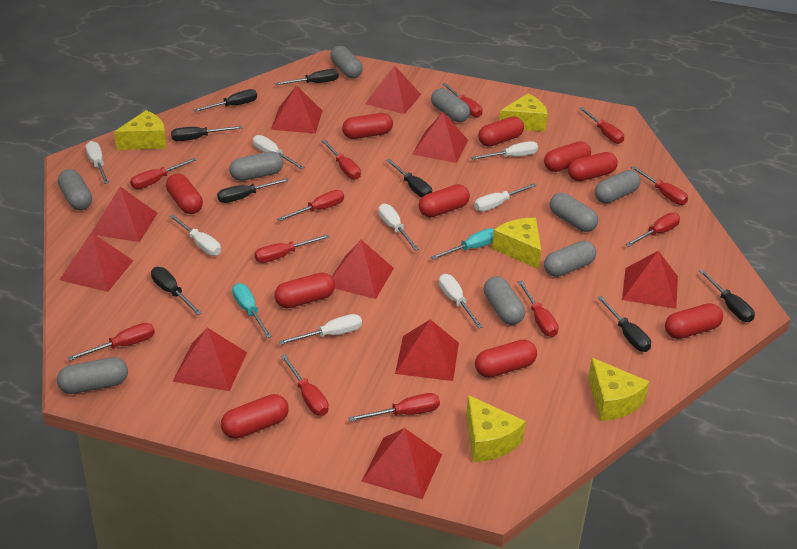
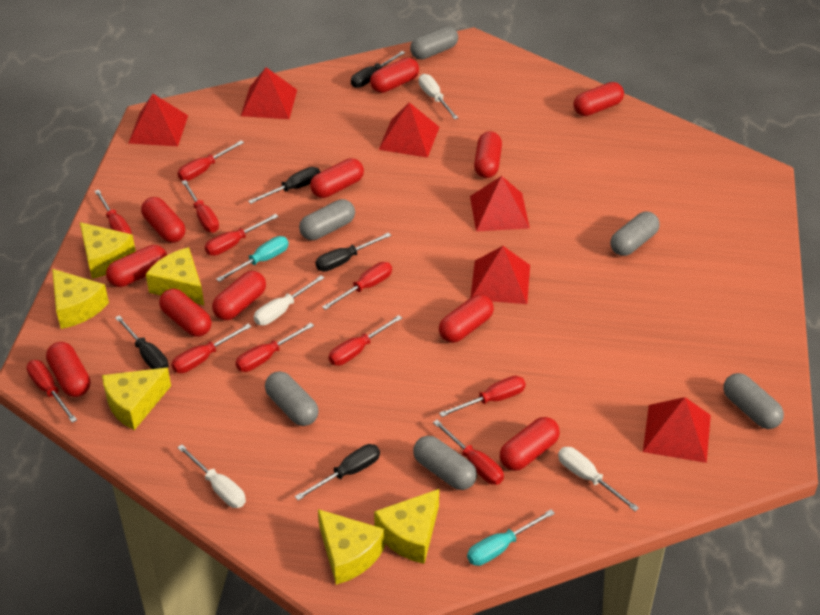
black screwdriver: [151,267,202,315] [171,126,242,141] [194,89,257,112] [217,178,289,203] [275,69,339,85] [386,159,432,197] [597,296,651,352] [699,269,755,322] = 8 -> [115,315,169,369] [248,167,320,204] [295,444,380,501] [315,232,391,272] [351,51,405,88] = 5
grey capsule: [57,357,128,394] [58,169,92,210] [229,151,283,181] [330,46,363,78] [431,88,470,122] [484,276,525,325] [544,241,596,277] [550,193,598,232] [595,170,641,203] = 9 -> [265,371,319,426] [299,199,355,240] [410,26,458,60] [413,436,477,490] [610,212,660,256] [724,373,784,429] = 6
red capsule: [166,173,203,214] [221,394,289,439] [274,273,335,308] [342,113,393,139] [419,184,470,218] [475,339,537,378] [478,116,524,147] [544,141,591,172] [568,152,618,181] [665,303,723,339] = 10 -> [46,342,90,397] [106,245,167,287] [141,197,185,243] [159,289,212,337] [212,271,266,320] [310,158,364,198] [370,58,419,93] [439,295,494,343] [474,131,502,178] [500,417,560,471] [574,82,624,116] = 11
red pyramid: [60,232,133,292] [92,187,158,242] [173,328,247,391] [271,85,322,134] [332,240,394,299] [362,428,442,499] [365,65,421,114] [395,319,459,381] [413,112,468,163] [622,251,678,309] = 10 -> [129,94,188,146] [241,67,297,119] [379,102,439,158] [470,176,530,232] [471,246,530,304] [643,397,711,463] = 6
red screwdriver: [68,323,155,361] [130,158,197,189] [254,234,330,263] [277,190,344,221] [281,354,328,416] [322,140,361,180] [349,393,440,422] [442,83,482,118] [518,281,559,337] [579,107,624,144] [625,213,680,246] [631,166,688,205] = 12 -> [26,360,77,423] [94,189,132,234] [171,323,252,373] [177,140,244,181] [181,180,219,233] [205,214,279,256] [235,323,314,372] [322,262,392,310] [329,315,402,366] [433,420,504,485] [439,376,526,417] = 11
white screwdriver: [86,141,109,184] [169,215,221,256] [253,135,305,169] [279,314,362,345] [378,204,419,250] [439,274,483,328] [471,141,538,160] [474,183,537,212] = 8 -> [177,444,246,508] [254,275,324,325] [419,74,458,119] [558,447,639,511] = 4
yellow cheese: [114,110,166,150] [466,395,526,462] [492,218,541,269] [499,94,548,132] [588,358,650,421] = 5 -> [52,269,109,329] [80,222,136,279] [102,368,171,430] [146,247,204,305] [318,509,385,585] [374,489,439,564] = 6

